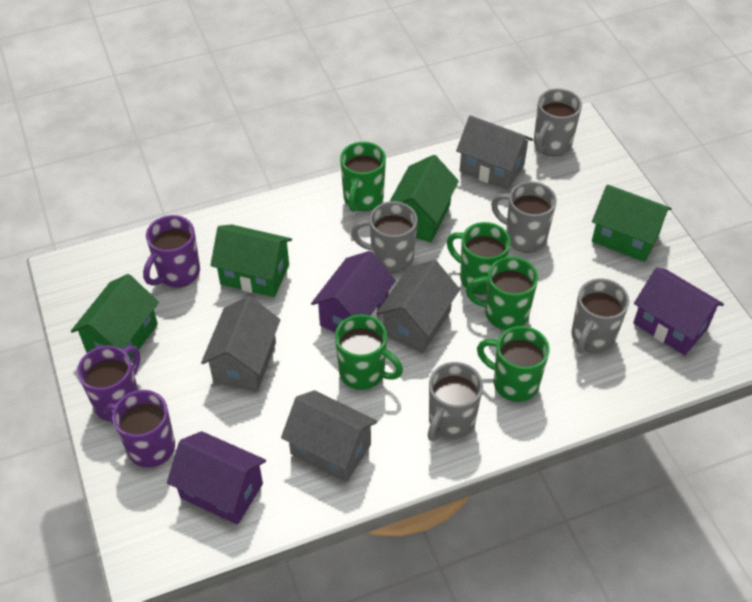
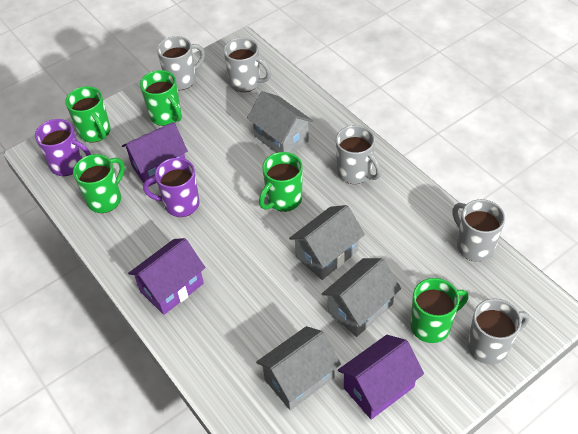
green house: [71,274,159,360] [210,225,292,297] [389,155,459,243] [592,185,672,262] = 4 -> none = 0
purple mug: [77,346,140,422] [105,390,175,468] [143,215,200,287] = 3 -> [35,119,91,176] [143,158,199,217] = 2

